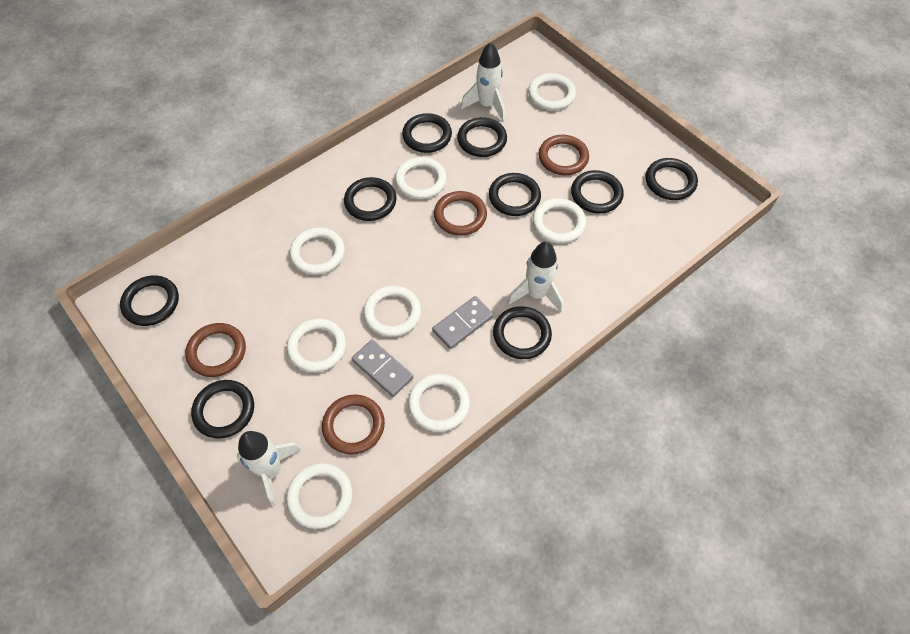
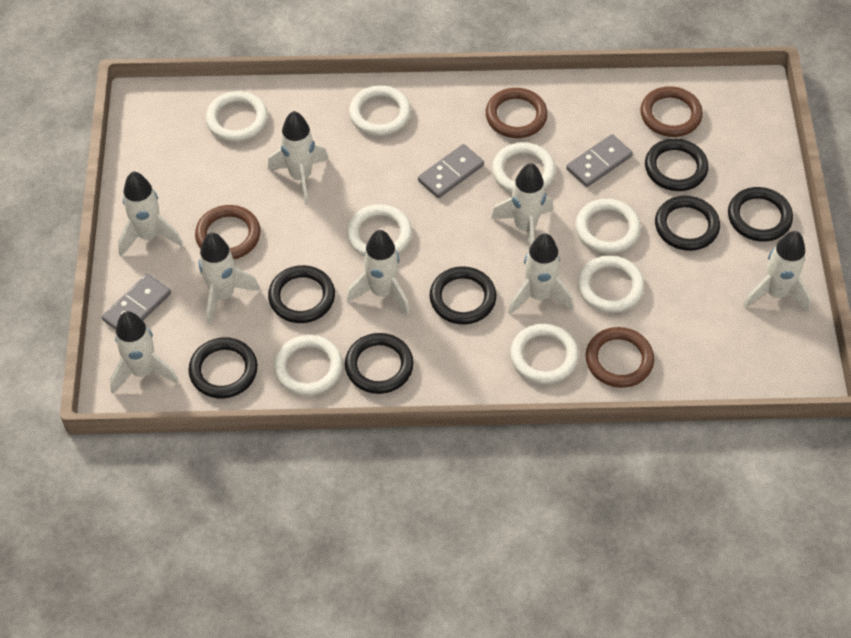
black ring: [120,275,179,326] [191,380,254,439] [344,177,396,221] [402,113,452,153] [457,117,507,157] [489,173,541,216] [493,306,552,359] [571,170,624,214] [646,158,698,200] = 9 -> [189,337,258,398] [268,265,335,323] [345,333,414,394] [429,266,496,325] [645,139,709,191] [655,196,720,251] [728,187,793,242] = 7
grey domino: [352,340,413,397] [432,296,493,349] = 2 -> [102,274,171,330] [418,144,484,198] [566,134,633,187] = 3
white rocket: [236,431,302,506] [461,42,505,122] [507,241,563,312] = 3 -> [110,311,179,394] [118,171,183,256] [198,233,260,325] [268,111,329,205] [346,230,410,315] [491,163,553,249] [508,233,573,314] [743,231,811,313] = 8

